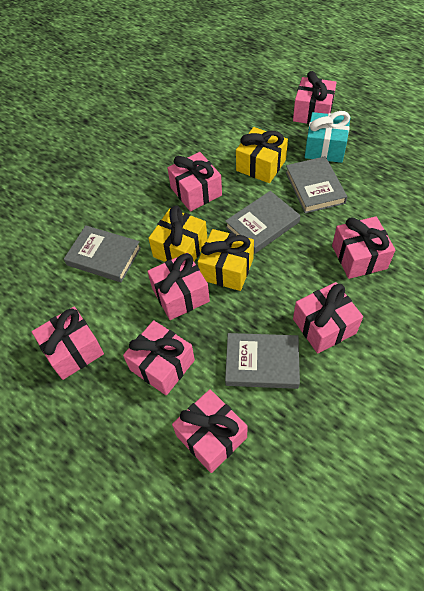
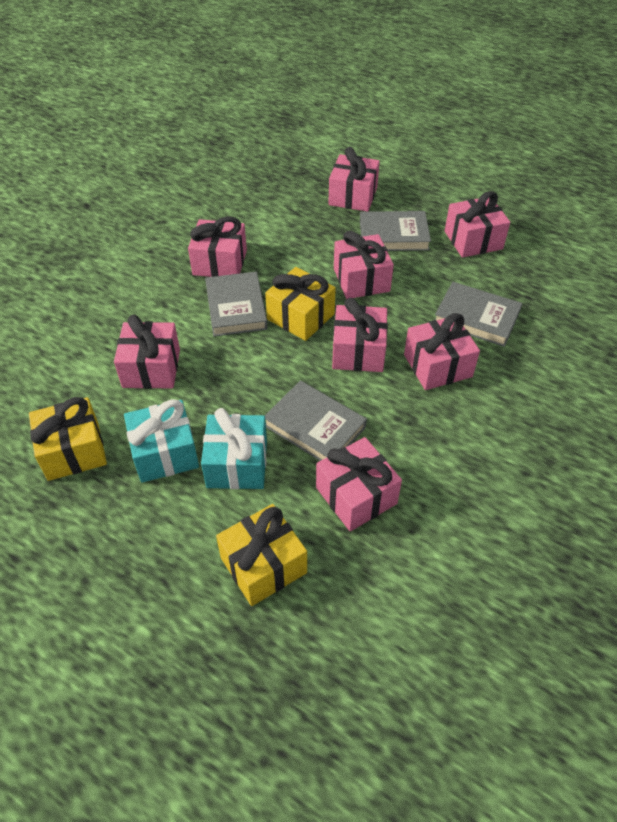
turquoise gift: [305,111,350,163] = 1 -> [124,399,199,483] [201,408,267,489] = 2

